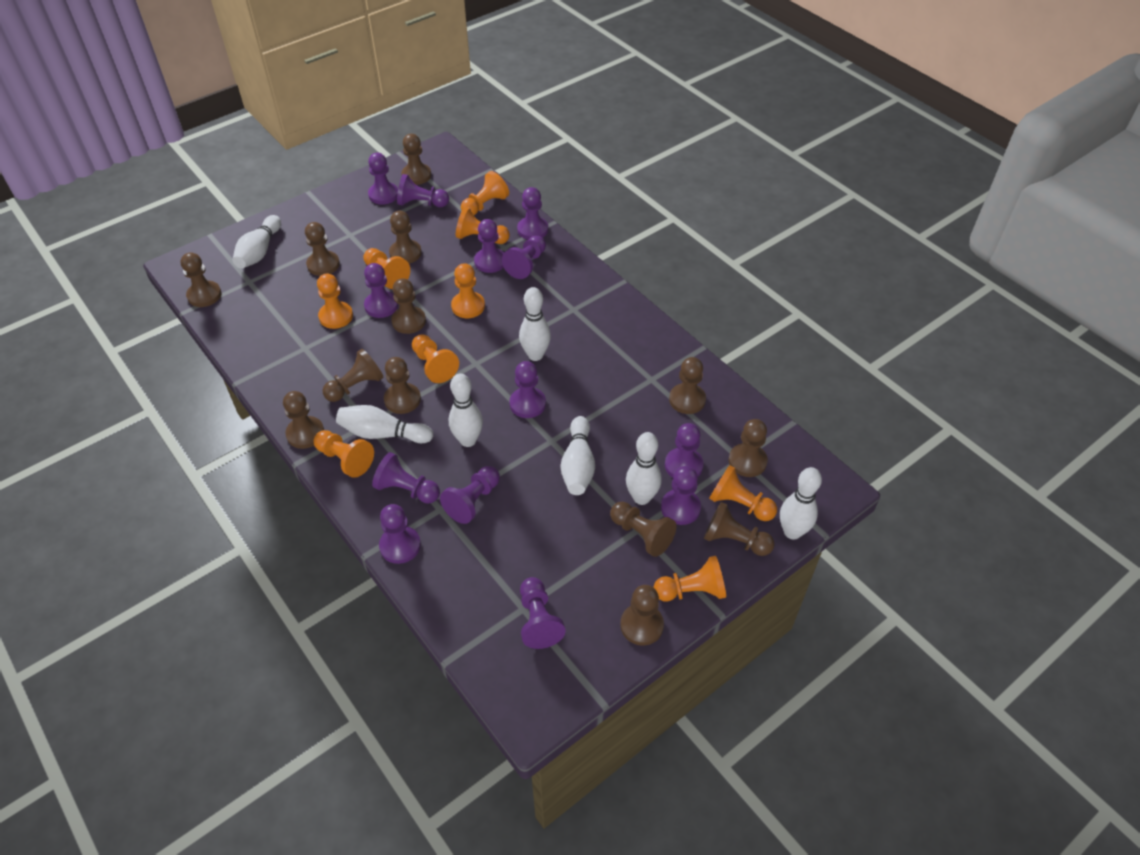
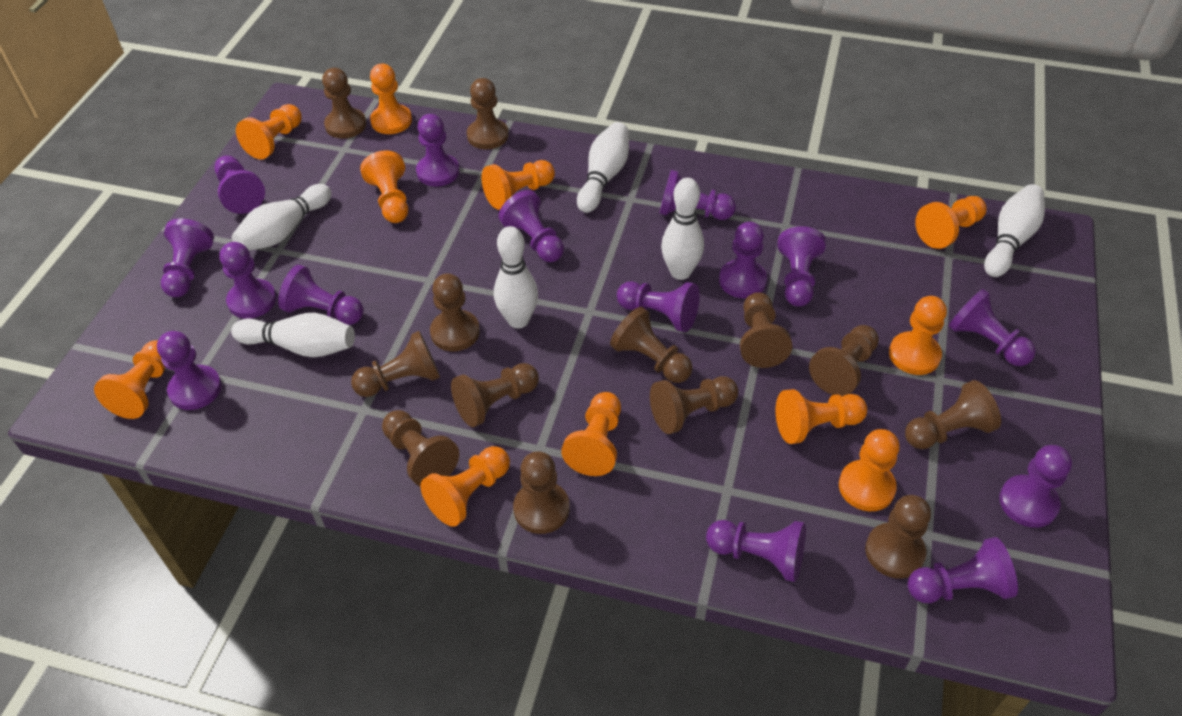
orange pawn: [314,430,374,478] [317,274,353,329] [363,248,410,289] [412,334,459,383] [451,263,485,318] [456,207,510,244] [461,171,509,215] [653,556,726,602] [709,465,777,521] = 9 -> [94,340,166,419] [236,104,302,160] [360,150,408,223] [370,64,412,134] [420,446,510,527] [482,160,555,210] [561,392,621,476] [776,389,867,444] [839,429,900,511] [889,296,947,375] [915,196,987,249] = 11
purple pawn: [364,263,398,318] [368,153,398,205] [372,452,440,504] [379,504,421,564] [397,174,449,207] [440,466,500,524] [474,219,504,273] [502,235,546,279] [509,361,546,418] [517,187,548,240] [520,577,566,649] [661,466,701,525] [665,423,704,478] = 13 -> [157,331,222,410] [161,218,214,297] [215,155,265,214] [219,242,276,319] [278,265,364,325] [416,114,460,186] [499,190,564,262] [617,281,700,332] [659,170,736,220] [706,520,806,582] [719,222,767,298] [777,226,826,307] [907,537,1018,603] [949,289,1036,366] [999,445,1072,528] = 15
white bowling pin: [232,215,281,269] [336,405,433,443] [449,373,483,447] [519,287,551,361] [561,416,595,495] [626,432,662,505] [780,467,822,540] = 7 -> [231,313,355,357] [232,184,331,250] [494,226,538,328] [577,122,629,213] [661,178,704,280] [984,184,1045,277] = 6

